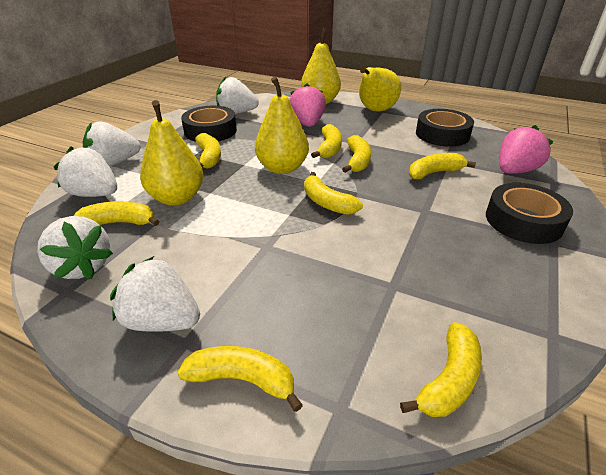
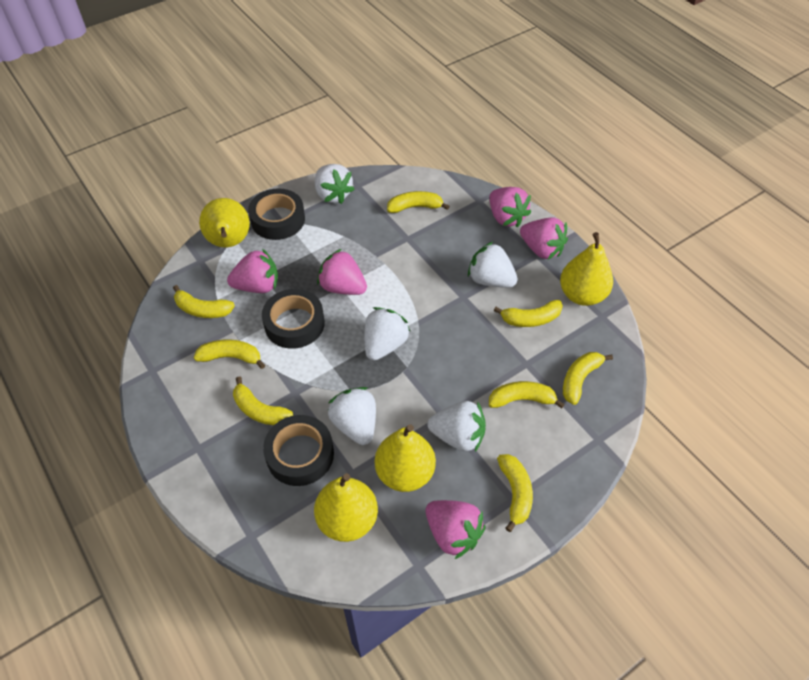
pink strawberry: [289,84,326,127] [499,125,553,174] = 2 -> [227,249,278,293] [317,249,367,295] [426,500,485,559] [489,187,531,228] [520,218,568,259] = 5

